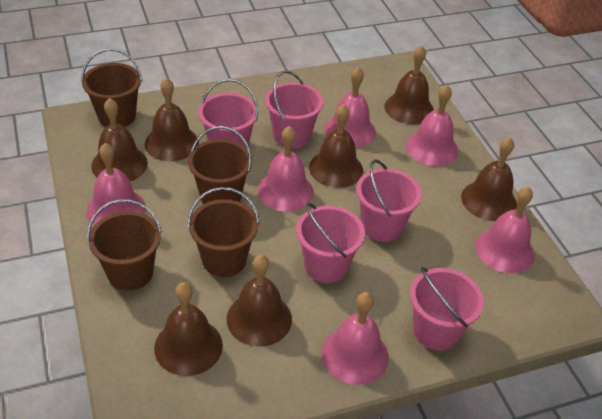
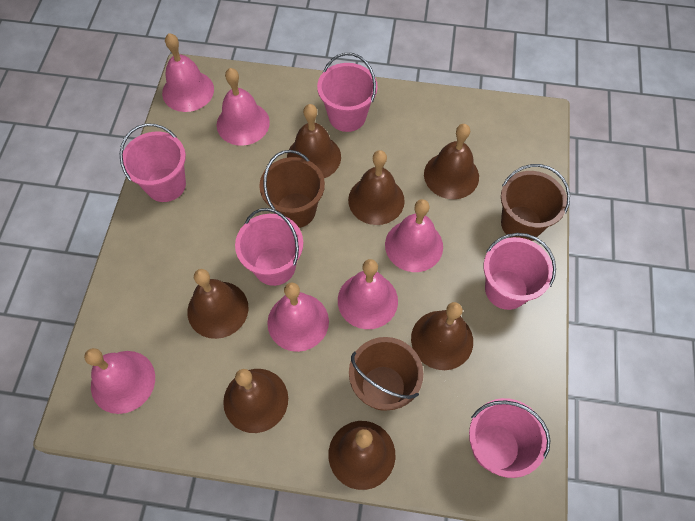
brown bucket: [81,48,142,127] [87,199,162,291] [187,187,260,277] [188,126,252,204] = 4 -> [259,150,325,228] [349,337,423,411] [501,164,570,241] = 3

